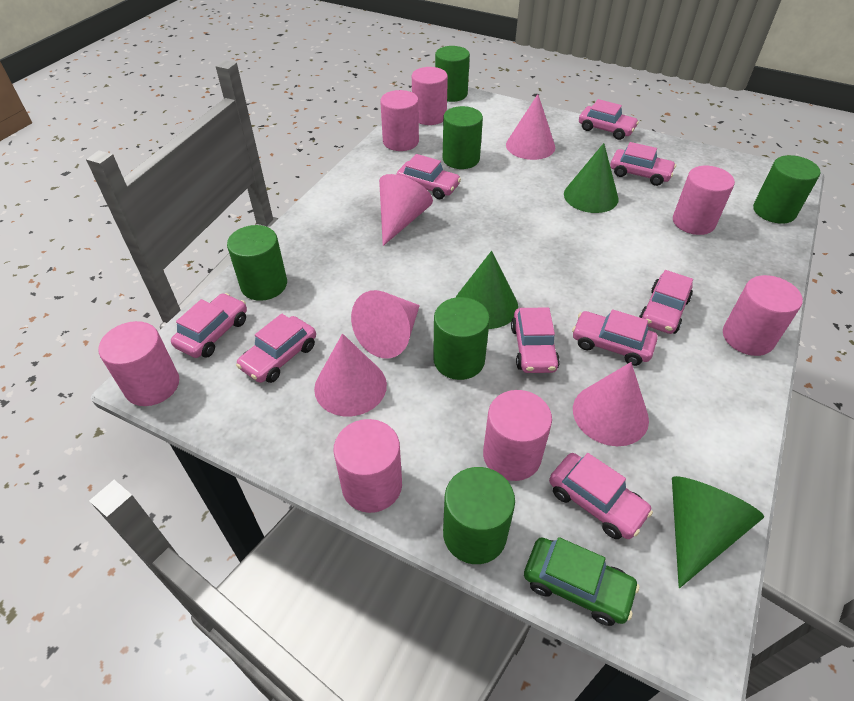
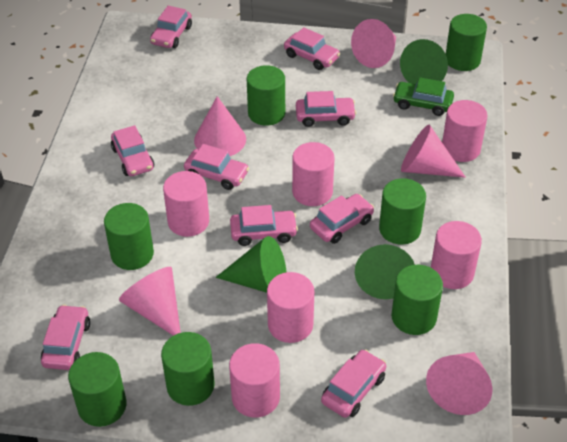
green cylinder: [227,225,287,301] [433,297,490,380] [435,46,470,102] [443,106,483,169] [443,467,515,564] [753,155,820,224] = 6 -> [68,352,126,427] [104,203,154,270] [161,332,214,406] [247,65,285,126] [379,178,426,245] [391,265,443,335] [446,14,487,71] = 7
pink cylinder: [98,321,179,406] [334,419,402,513] [380,90,419,151] [412,67,448,125] [483,390,552,481] [673,166,735,235] [723,275,803,356] = 7 -> [163,171,209,237] [229,343,280,418] [267,272,314,343] [292,142,334,206] [431,221,482,289] [442,100,488,162] = 6

